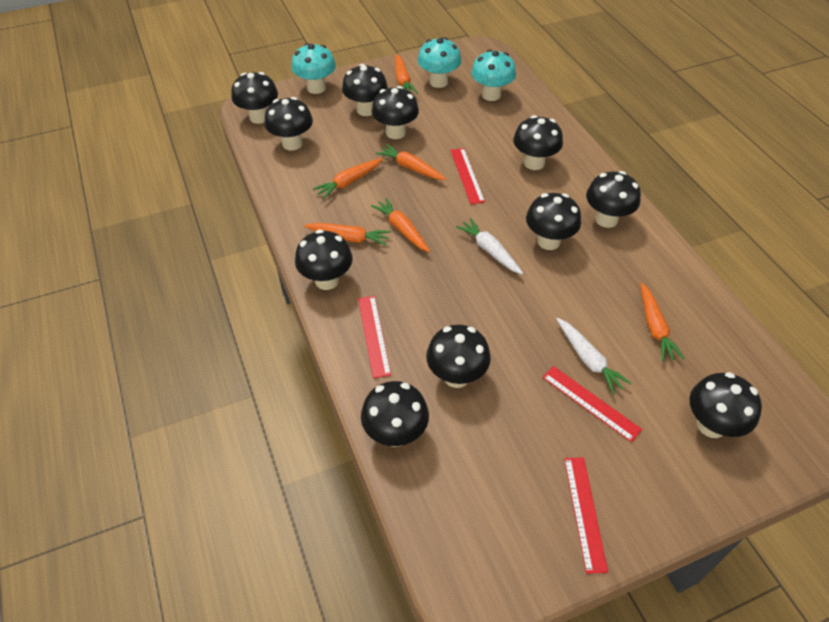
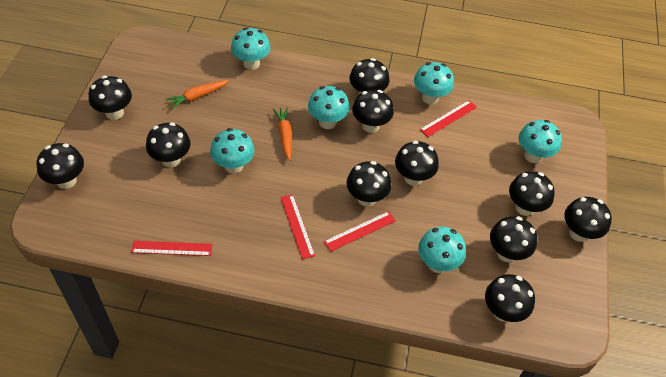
orange carrot: [304,223,391,246] [313,158,383,199] [371,198,430,252] [376,144,446,180] [395,54,418,94] [640,283,684,361] = 6 -> [165,80,229,109] [273,107,292,161] = 2
turquoise mushroom: [291,43,336,94] [417,37,461,88] [471,50,516,101] = 3 -> [210,128,255,174] [231,27,270,70] [308,86,350,129] [414,62,454,104] [418,227,466,273] [519,120,562,163] = 6
white carrot: [456,218,523,275] [557,318,632,395] = 2 -> none = 0

